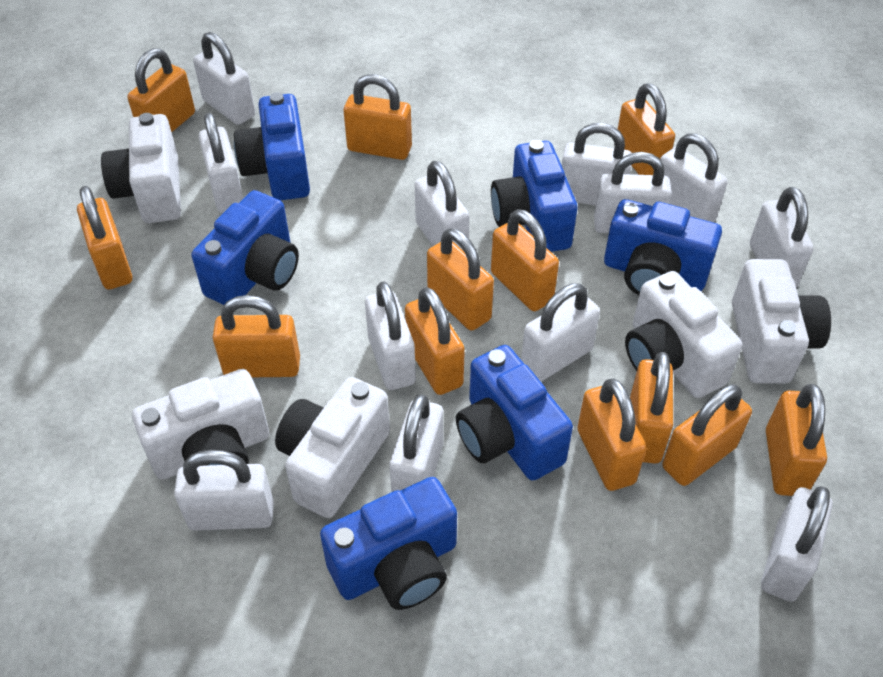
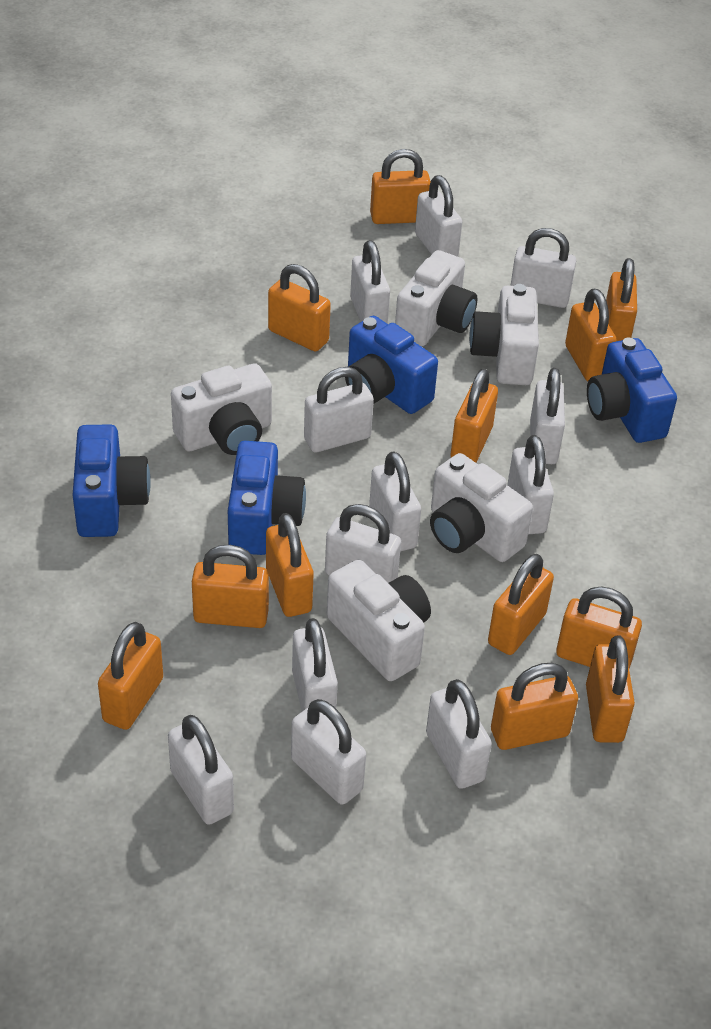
blue camera: [192,190,299,305] [234,92,310,200] [320,477,457,610] [456,345,573,481] [491,140,577,252] [604,199,722,295] = 6 -> [73,424,151,537] [228,441,306,555] [345,316,438,414] [587,338,677,443] = 4

